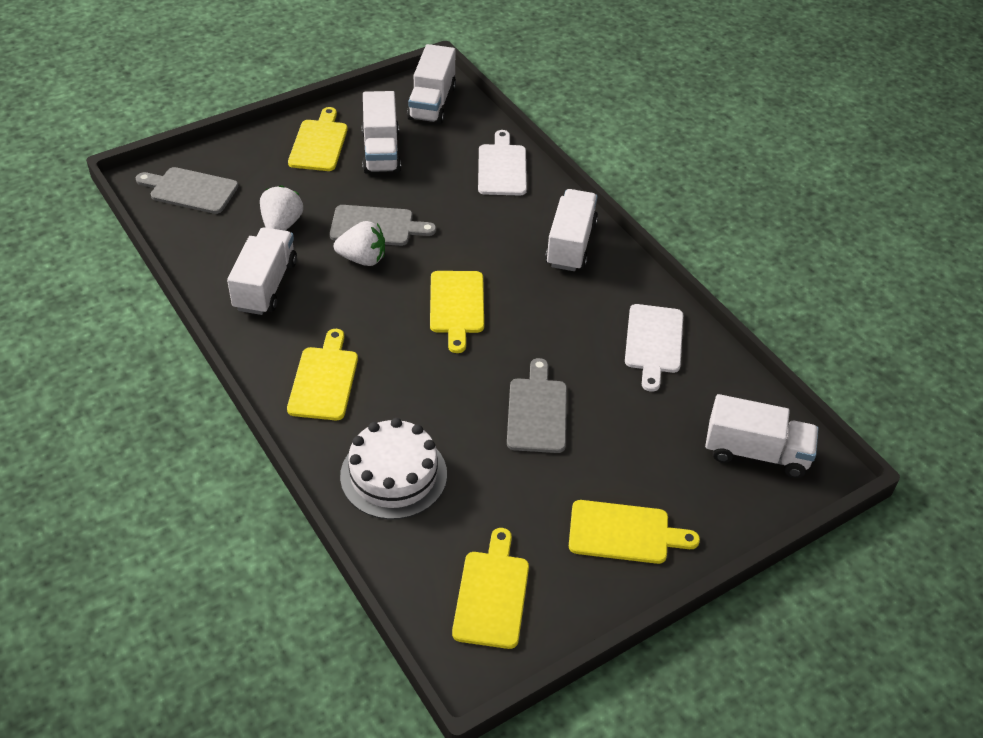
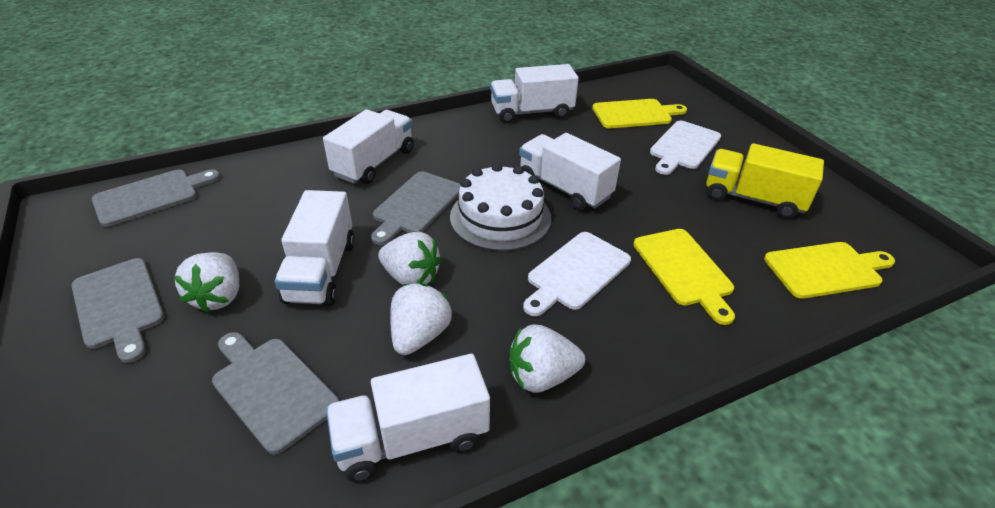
grey cutting board: [136,167,238,214] [330,205,436,246] [507,358,567,453] = 3 -> [71,258,164,363] [92,169,220,227] [212,332,339,455] [371,171,461,245] = 4
white strawberry: [260,185,303,231] [334,221,385,266] = 2 -> [174,252,239,313] [378,231,442,286] [390,283,452,355] [510,324,585,393] = 4
yellow cutting board: [287,329,358,420] [288,107,348,171] [430,271,484,353] [452,528,529,649] [569,500,700,564] = 5 -> [592,99,687,128] [633,229,735,325] [764,242,895,299] = 3
yellow truck: none = 0 -> [706,143,824,219] = 1

